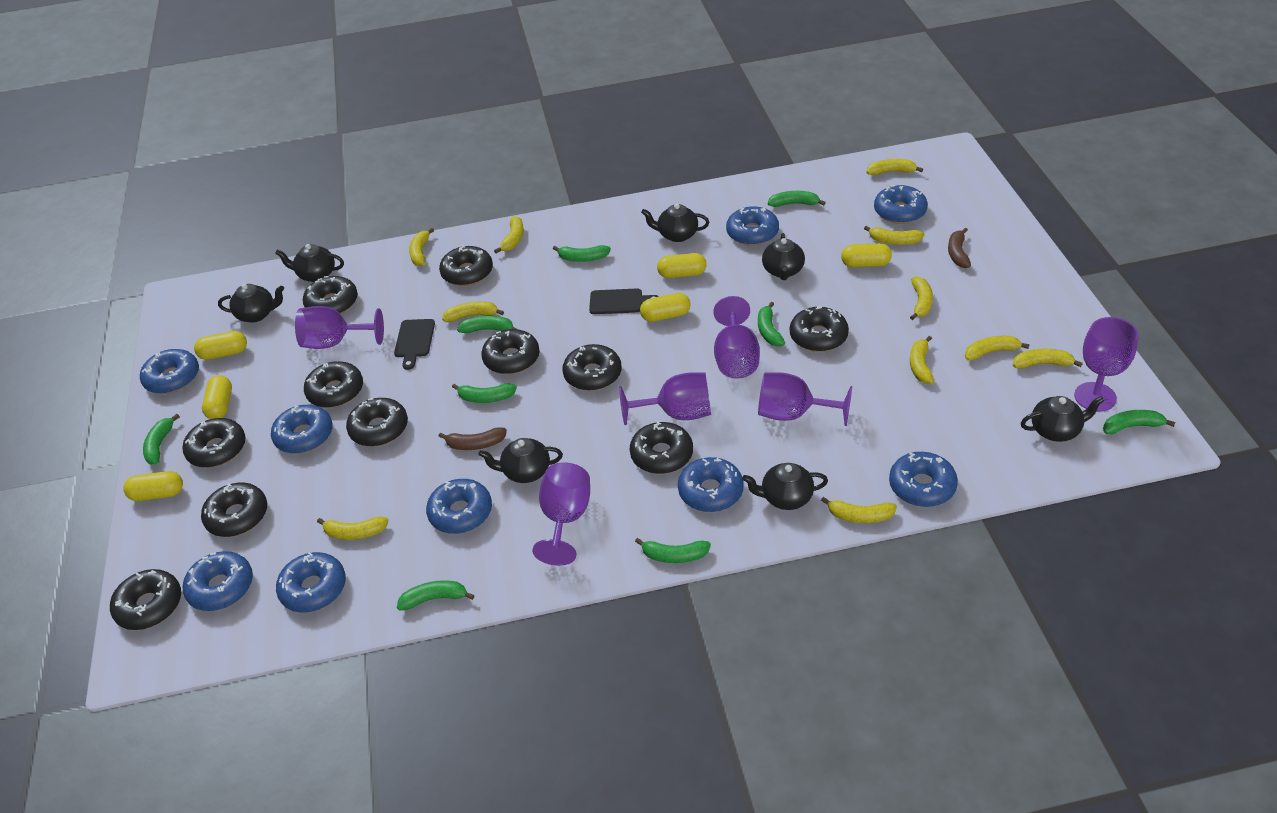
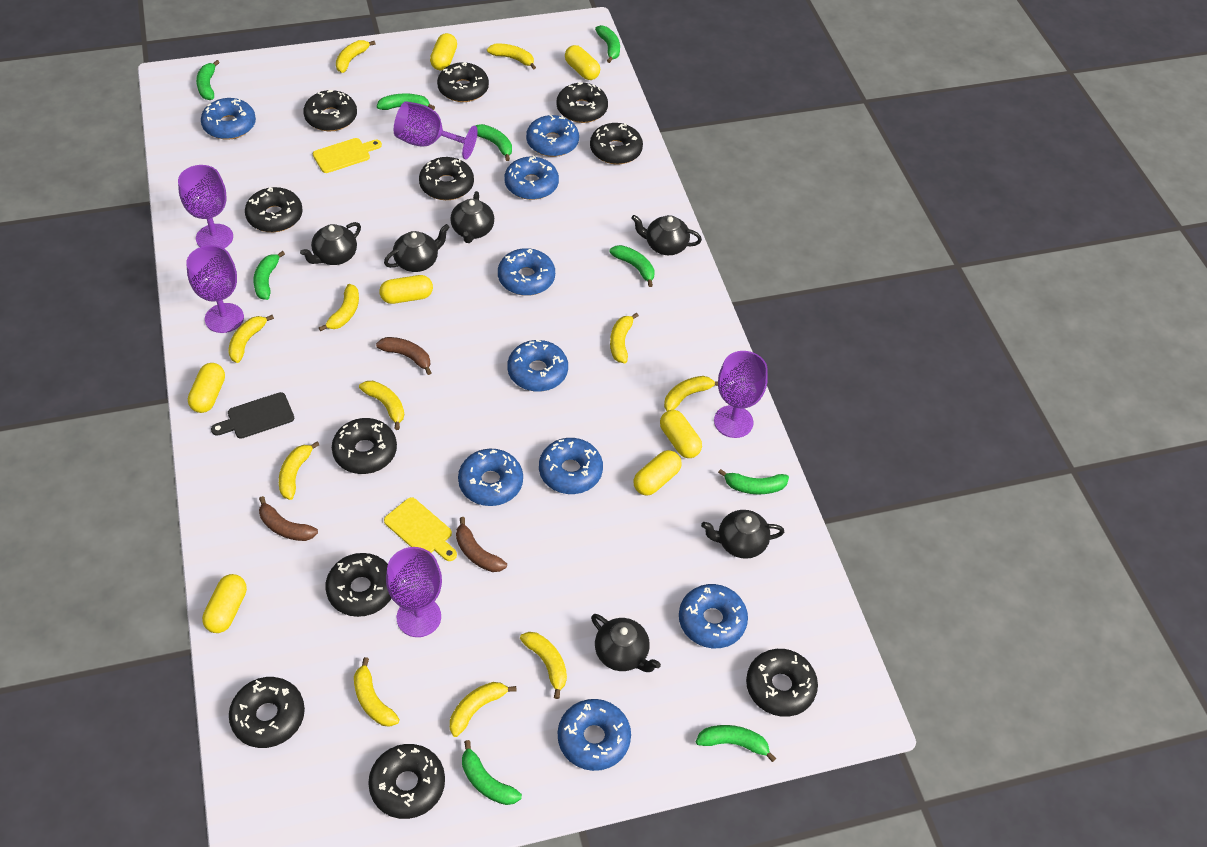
black cutting board: [394,319,435,370] [589,288,659,314] = 2 -> [211,392,294,438] = 1
black teapot: [218,284,284,322] [275,244,344,282] [478,438,563,483] [641,204,709,242] [742,463,828,510] [762,233,805,280] [1021,396,1104,442] = 7 -> [300,222,361,265] [384,224,450,272] [450,191,494,243] [591,614,661,672] [631,215,702,255] [701,510,784,559] = 6
brown banana: [439,427,507,450] [948,228,971,268] = 2 -> [259,496,318,541] [376,337,432,375] [456,517,507,572] = 3
purple goblet: [295,306,384,349] [532,462,590,566] [619,372,711,425] [713,296,760,379] [758,372,852,426] [1074,317,1138,412] = 6 -> [178,165,233,248] [186,245,244,333] [386,547,442,637] [394,101,478,159] [714,351,768,438] = 5
yellow capsule: [123,471,183,501] [194,331,247,360] [202,375,232,419] [640,293,691,322] [657,253,707,278] [841,243,892,267] = 6 -> [188,363,225,413] [202,574,247,633] [379,275,433,304] [430,33,457,70] [565,45,600,80] [633,450,682,495] [660,410,702,458] = 7
yellow cutting board: none = 0 -> [313,138,382,173] [384,497,457,561] = 2

